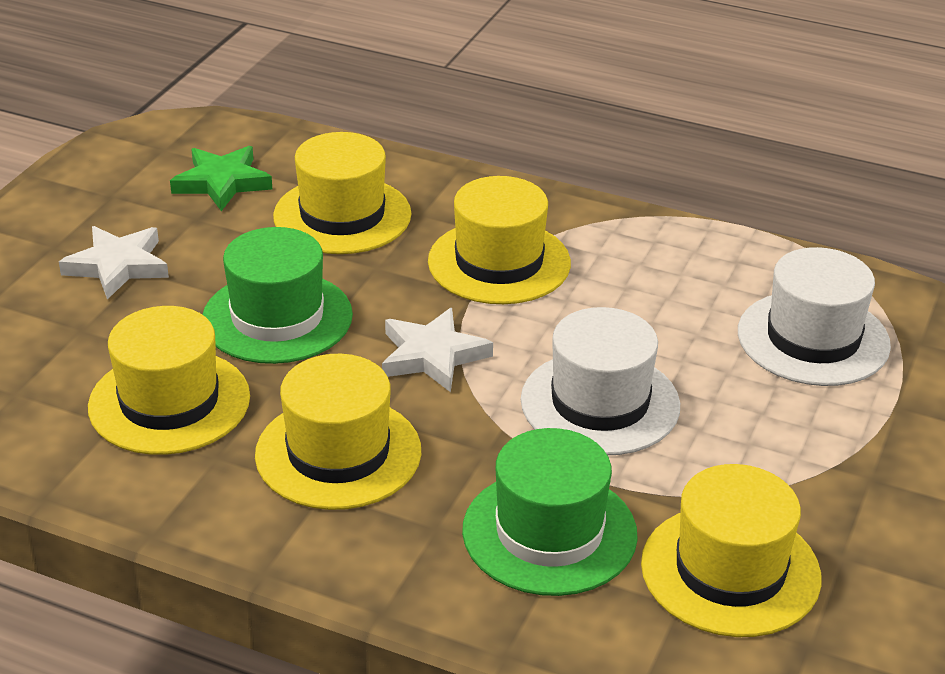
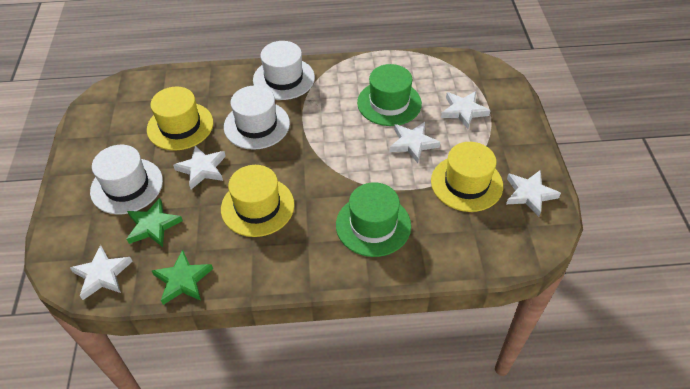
green star: [170,146,272,211] = 1 -> [127,198,183,247] [152,249,213,305] = 2
white hat: [521,307,680,455] [738,247,891,386] = 2 -> [90,145,163,215] [224,86,290,150] [253,41,315,100] = 3
white star: [59,226,169,300] [382,308,493,392] = 2 -> [70,245,133,300] [173,145,226,189] [389,122,440,163] [441,91,491,129] [506,170,561,217] = 5
yellow hat: [88,306,250,455] [255,354,421,510] [273,132,411,254] [428,176,571,304] [641,464,821,637] = 5 -> [147,87,213,150] [221,165,295,237] [431,142,503,212] = 3

